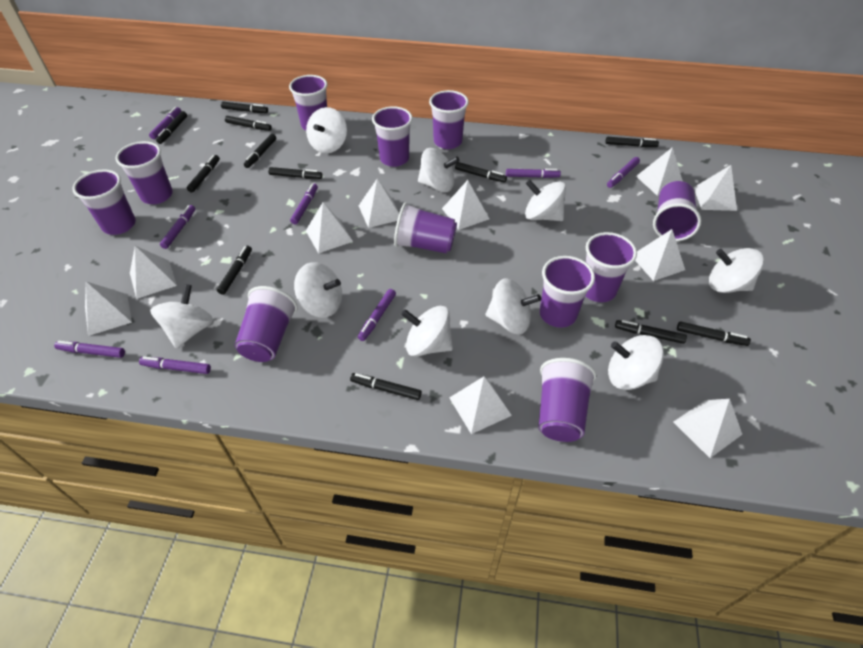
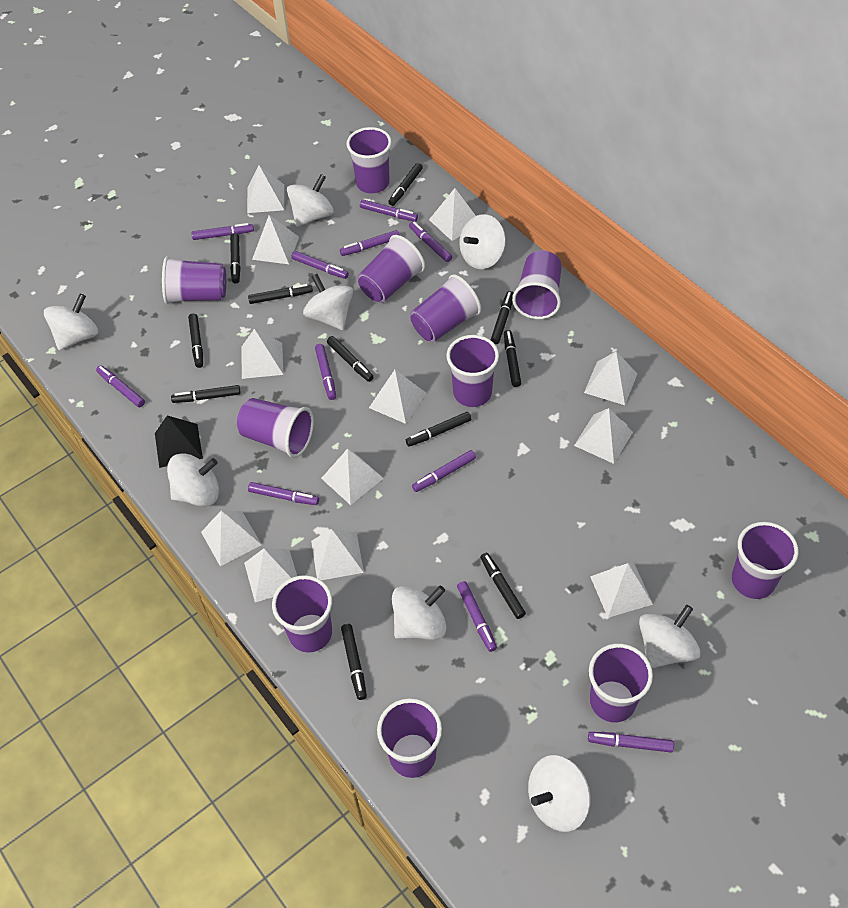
black marker: [156,111,187,144] [187,155,220,193] [217,246,252,295] [221,102,268,113] [225,116,272,131] [244,134,276,168] [268,167,323,179] [350,373,422,400] [455,162,507,183] [605,137,659,147] [615,320,687,344] [677,321,751,346] = 12 -> [171,385,241,403] [188,313,203,368] [230,233,240,283] [248,284,313,304] [327,336,374,382] [341,624,367,700] [388,163,423,206] [406,412,471,447] [480,553,526,619] [491,291,513,344] [504,330,521,387] = 11
black pyramid: none = 0 -> [155,416,203,468] = 1
purple marker: [54,341,125,358] [139,356,211,374] [149,107,181,139] [160,205,195,249] [290,183,318,225] [358,289,396,341] [506,169,561,178] [607,157,640,188] = 8 -> [96,365,145,407] [192,223,254,240] [248,482,319,505] [291,251,349,279] [315,344,336,400] [340,230,400,256] [360,200,418,222] [409,221,452,262] [412,450,476,492] [457,581,497,652] [588,732,674,753] = 11
white pyramid: [85,282,132,336] [130,246,177,299] [306,203,353,254] [359,179,399,228] [442,180,489,230] [449,376,512,434] [635,229,685,281] [636,147,683,196] [674,399,742,458] [693,165,737,211] = 10 -> [201,510,262,566] [241,329,283,379] [244,548,297,602] [247,165,284,213] [252,215,299,264] [311,529,364,580] [321,449,384,505] [369,369,426,424] [429,188,476,241] [574,408,633,464] [584,351,637,405] [590,563,653,618] = 12
white spinning top: [150,284,213,348] [294,262,342,318] [306,107,347,153] [401,306,453,356] [418,148,460,192] [486,278,541,335] [525,180,566,221] [608,335,664,390] [709,248,764,293] = 9 -> [44,294,98,350] [167,454,219,507] [287,174,334,227] [303,274,353,330] [392,586,446,640] [459,214,506,269] [528,755,591,832] [639,605,700,668] = 8

